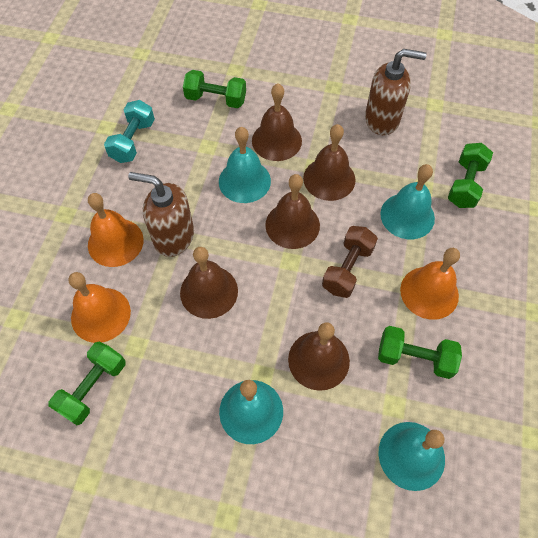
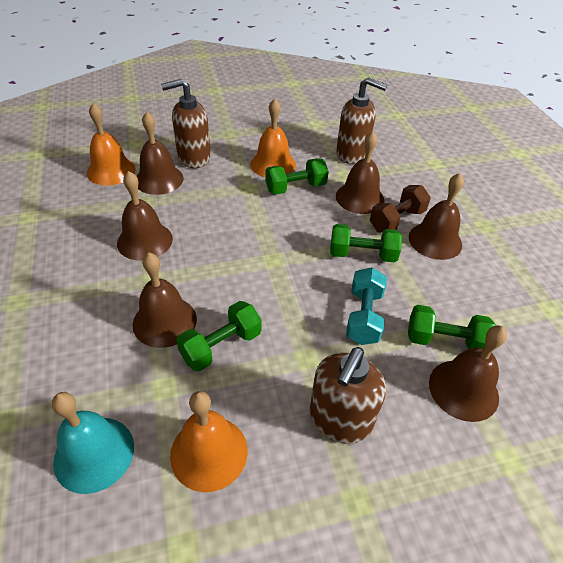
brown bell: [180,247,238,319] [252,84,302,161] [265,174,320,249] [288,322,350,391] [303,124,356,201] = 5 -> [117,171,173,261] [133,252,197,348] [136,112,184,195] [336,131,384,214] [409,173,464,260] [429,326,507,422] = 6
brown soap dispenser: [128,172,194,257] [365,49,427,135] = 2 -> [161,79,211,168] [310,347,386,444] [336,77,387,164] = 3
turquoise bell: [219,127,271,203] [219,380,283,444] [379,422,445,491] [380,164,435,239] = 4 -> [52,392,134,494] = 1

